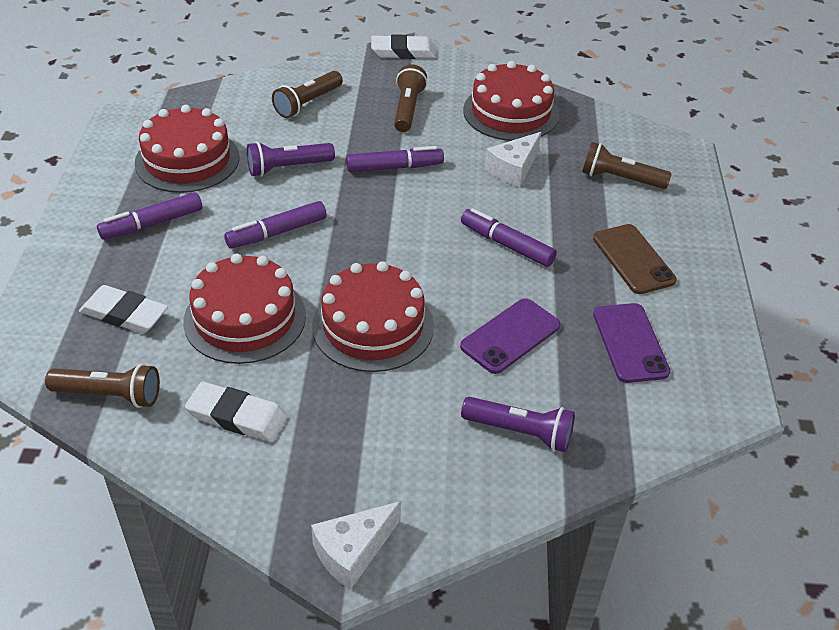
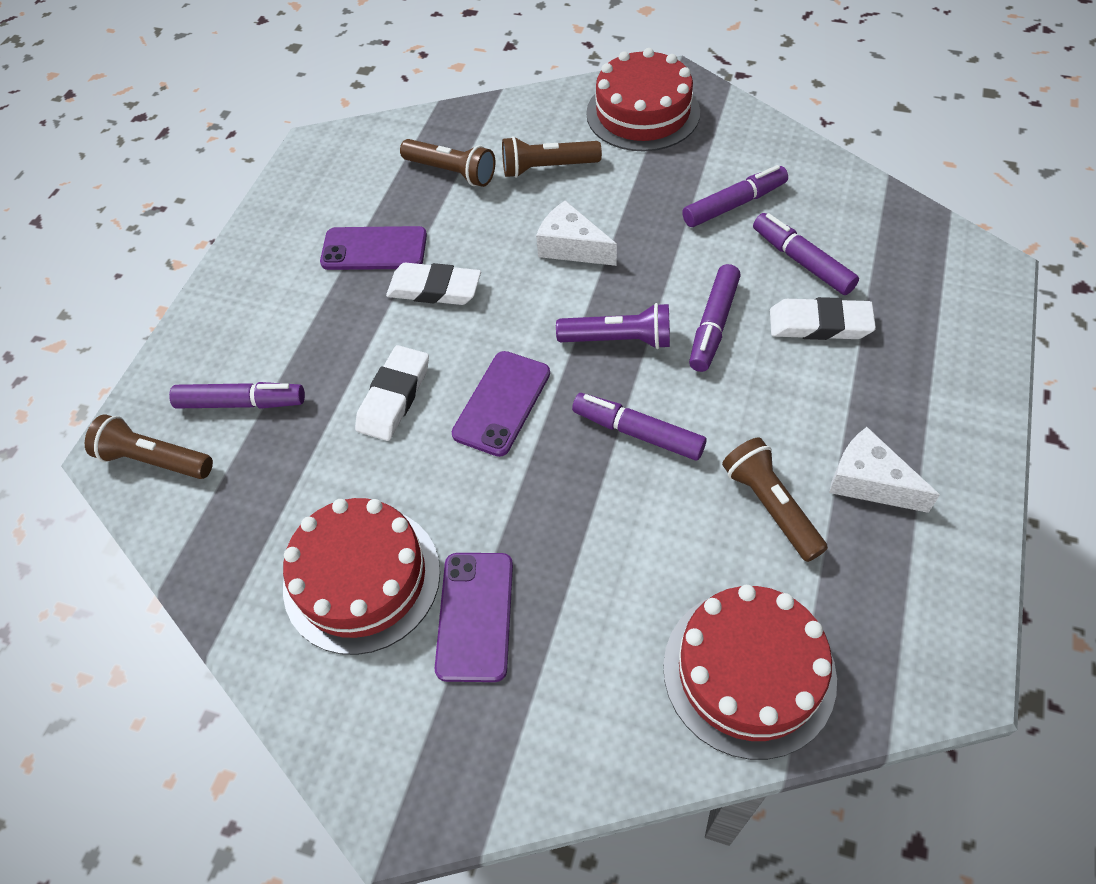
brown phone: [593,224,677,294] = 1 -> none = 0
purple flashlight: [247,142,335,177] [461,397,575,452] = 2 -> [556,303,670,349] = 1
purple marker: [97,192,202,240] [224,201,327,248] [346,146,444,172] [461,208,557,267] = 4 -> [169,382,305,409] [572,393,706,460] [682,165,788,227] [689,264,741,372] [753,213,859,295] = 5
purple phone: [460,298,560,374] [593,303,670,383] = 2 -> [320,226,427,270] [435,553,513,682] [452,351,550,457] = 3
red cake: [135,105,239,193] [183,254,306,364] [312,261,434,372] [463,61,559,141] = 4 -> [283,498,440,655] [586,48,700,151] [663,585,837,760] = 3

